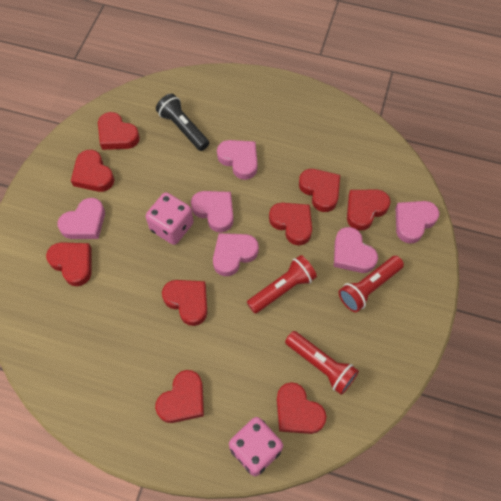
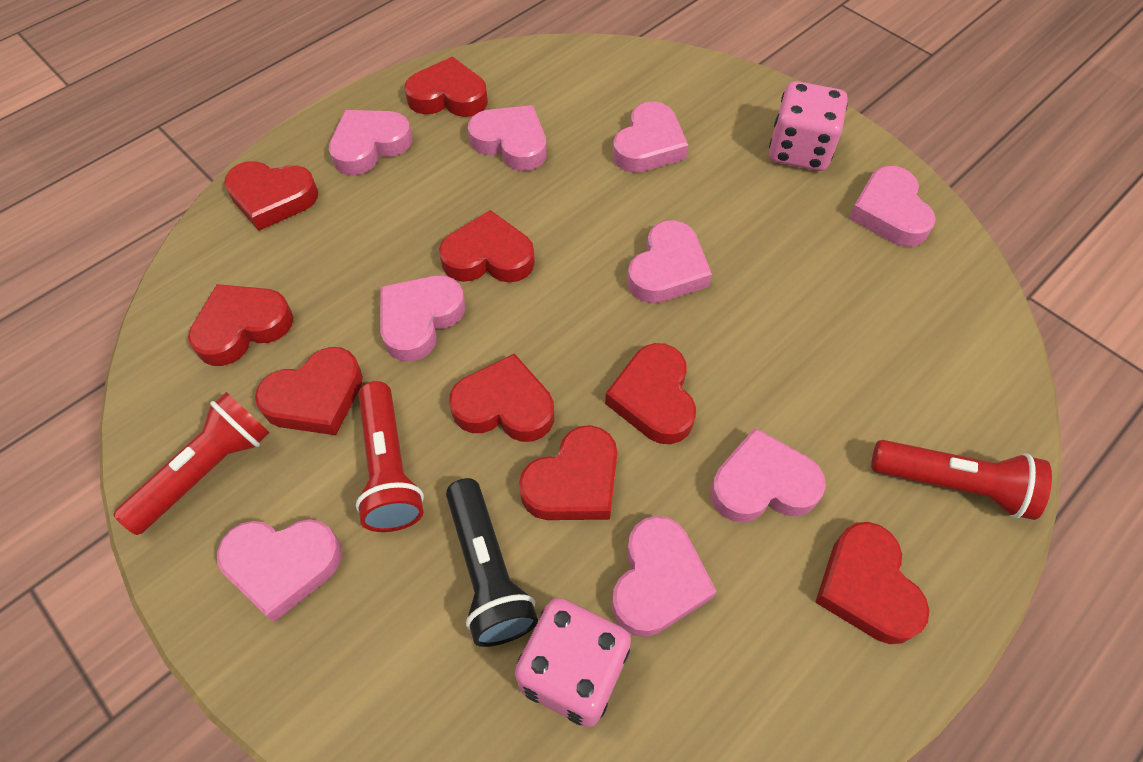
pink heart: [57,198,105,239] [191,191,234,233] [213,233,259,276] [217,140,257,180] [334,227,378,273] [396,201,439,244] = 6 -> [217,519,342,622] [329,110,412,175] [380,275,465,362] [468,105,546,171] [612,516,717,637] [613,101,689,173] [627,220,712,303] [710,428,826,523] [849,166,936,247] = 9

